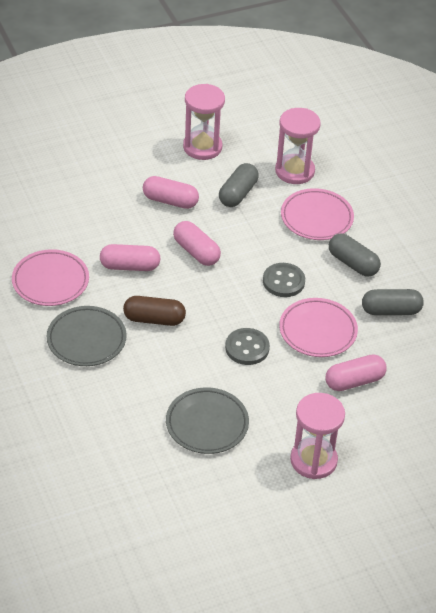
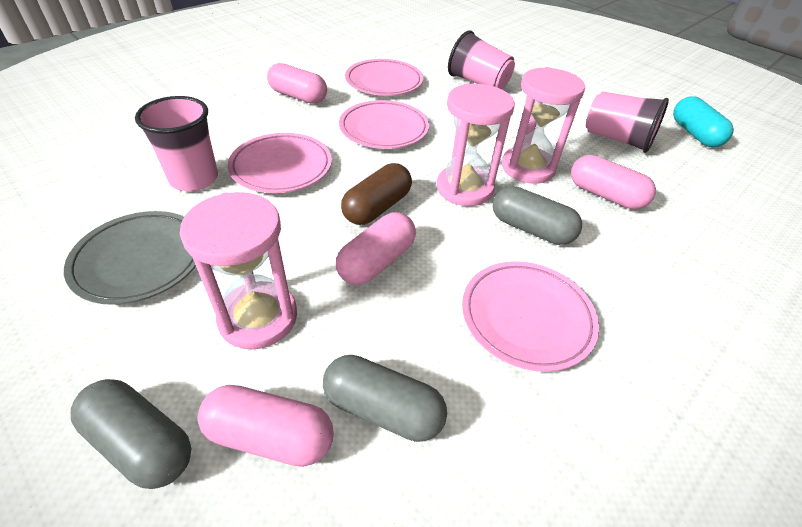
grey button: [225,328,270,365] [263,263,305,297] = 2 -> none = 0
grey plate: [47,306,127,366] [166,387,249,454] = 2 -> [64,211,196,305] = 1
pink cup: none = 0 -> [135,96,218,191] [448,30,515,89] [586,91,669,153] = 3
pink plate: [12,249,89,306] [279,298,358,357] [281,188,354,240] = 3 -> [228,133,332,193] [339,100,429,149] [345,59,423,96] [462,261,599,372] = 4
turquoise capsule: none = 0 -> [673,96,734,147] = 1

